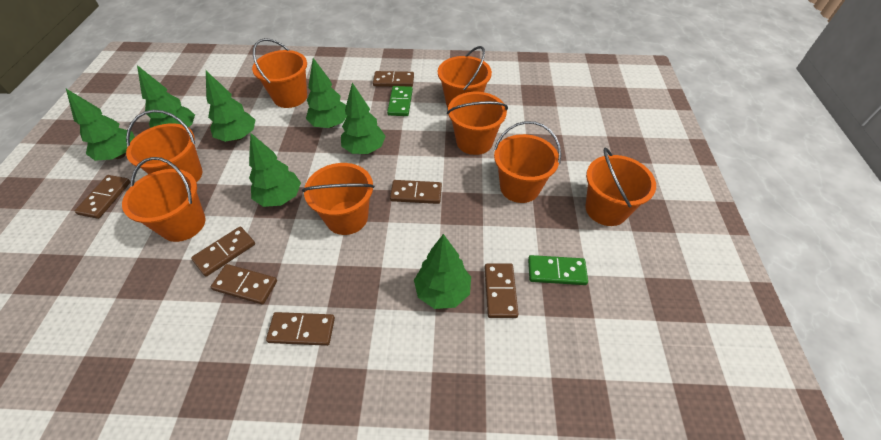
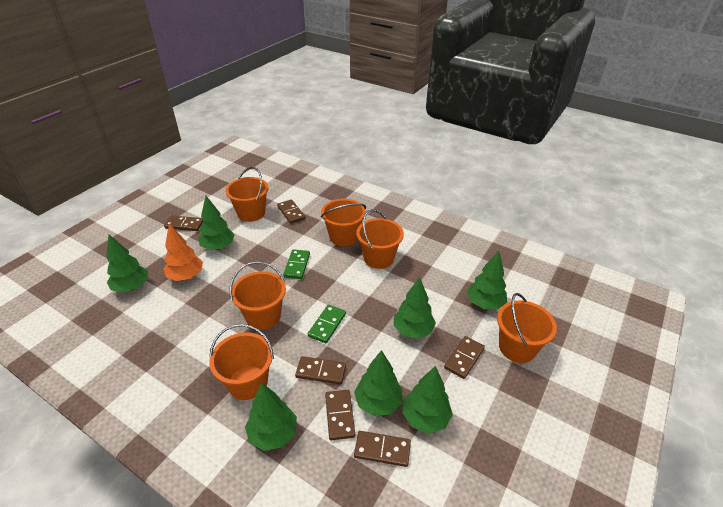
brown domino: [74,175,130,219] [191,227,255,277] [211,264,277,304] [266,312,335,346] [373,71,414,87] [390,180,442,204] [485,263,518,318] = 7 -> [164,216,203,231] [277,199,305,224] [295,356,346,384] [325,390,355,440] [354,431,411,467] [444,336,485,379] = 6
orange bucket: [122,157,206,242] [126,110,202,183] [252,38,307,108] [302,163,375,235] [438,46,492,108] [447,92,508,155] [494,121,561,203] [585,147,656,226] = 8 -> [209,324,274,400] [225,167,269,222] [230,261,286,330] [321,199,366,246] [356,209,404,269] [497,293,557,363] = 6
orange tree: none = 0 -> [164,224,203,281] = 1

